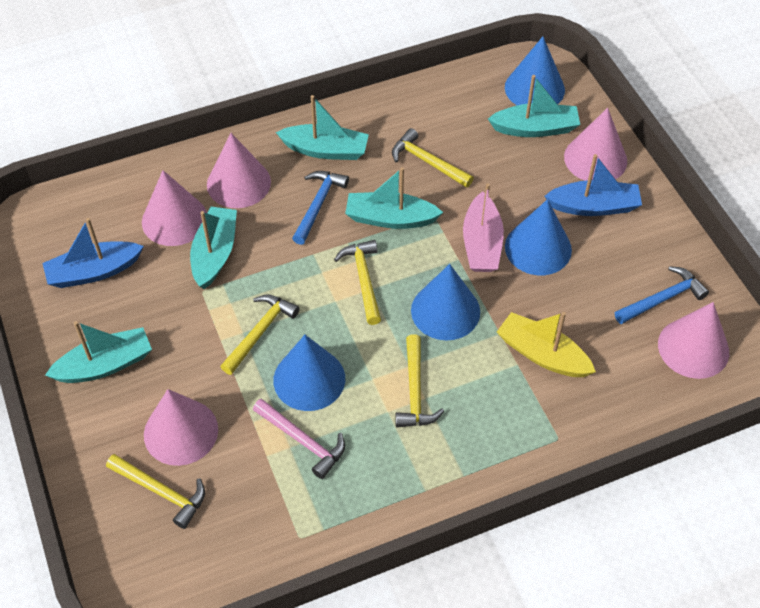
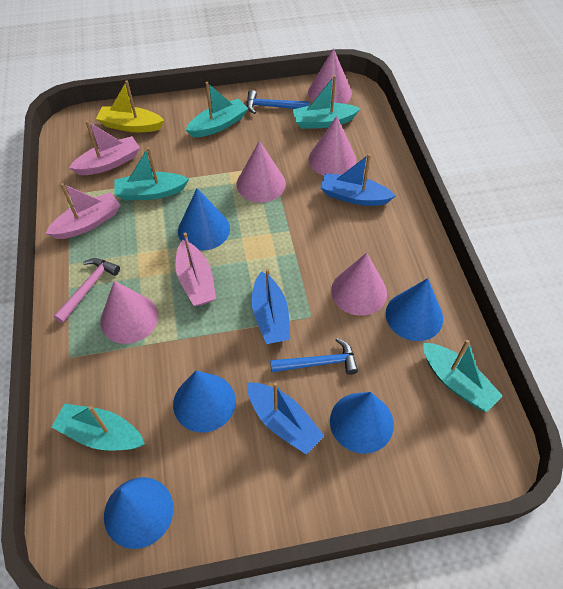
blue boat: [42,218,144,288] [544,154,642,216] = 2 -> [247,382,324,454] [252,269,290,344] [320,154,396,206] = 3
blue cone: [273,335,345,411] [411,264,480,341] [505,37,565,105] [505,199,572,275] = 4 -> [104,477,173,549] [173,370,236,433] [178,188,230,251] [330,392,394,454] [386,278,443,341] = 5
pink boat: [463,183,504,272] = 1 -> [45,183,120,239] [69,120,140,175] [176,232,216,306] = 3
yellow hammer: [106,454,205,529] [220,294,300,375] [334,240,381,325] [392,128,474,188] [395,334,444,427] = 5 -> none = 0

